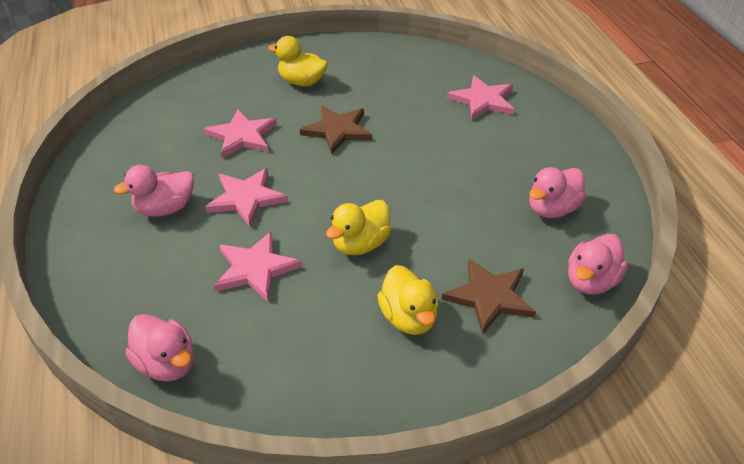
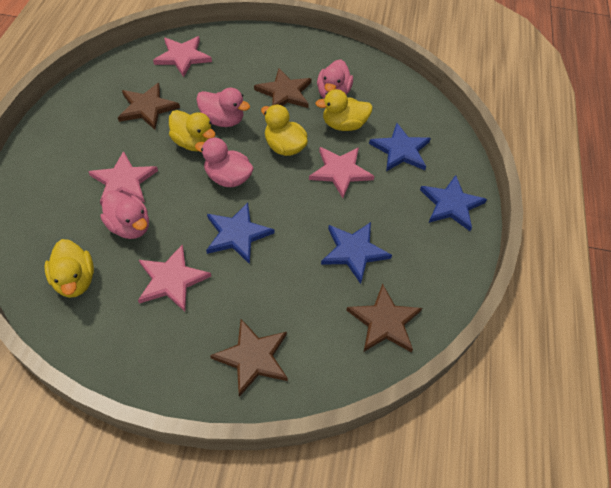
blue star: none = 0 -> [206,202,274,264] [321,222,392,284] [369,123,431,171] [420,175,487,231] = 4
brown star: [300,106,372,154] [442,259,536,335] = 2 -> [118,83,180,130] [210,319,288,397] [254,68,311,108] [346,284,422,353] = 4
yellow duck: [268,36,328,86] [326,200,391,255] [378,265,438,335] = 3 -> [45,239,94,298] [169,110,216,151] [261,104,308,156] [315,89,373,131] = 4

